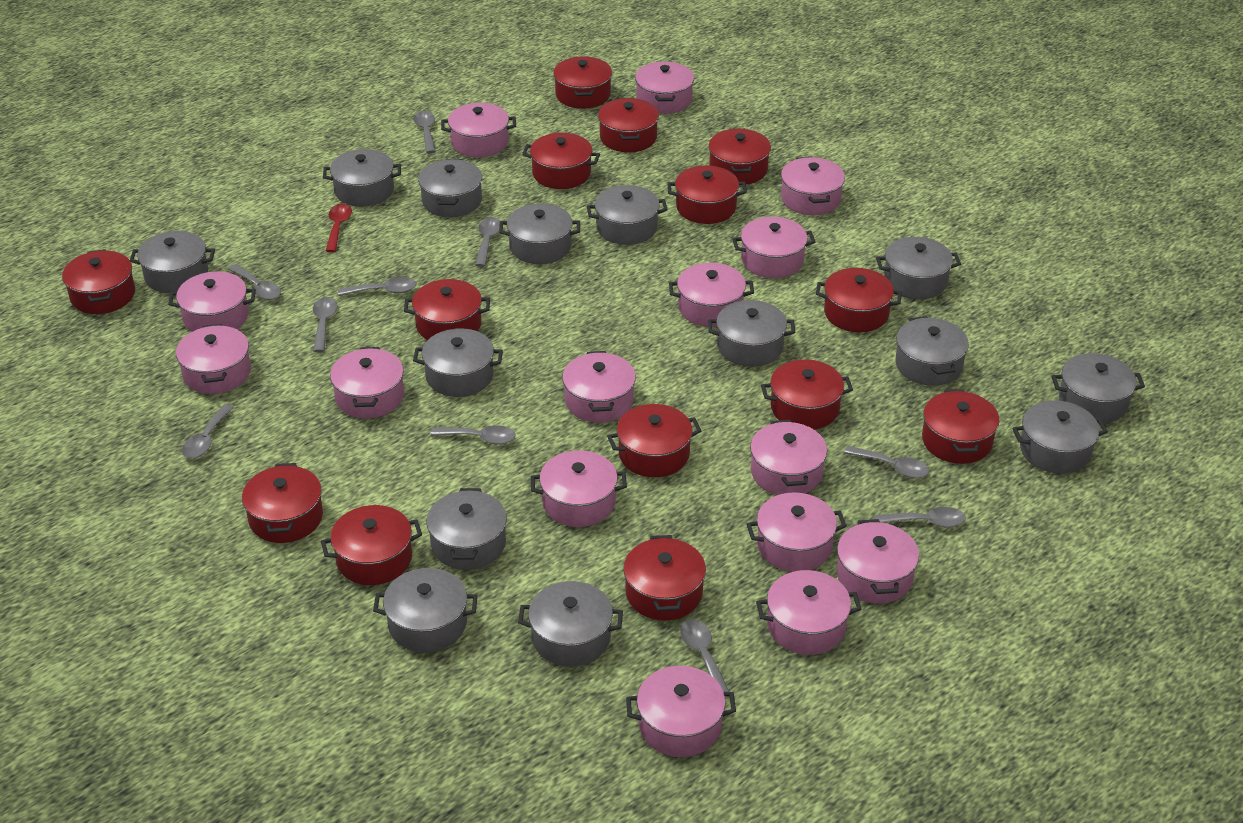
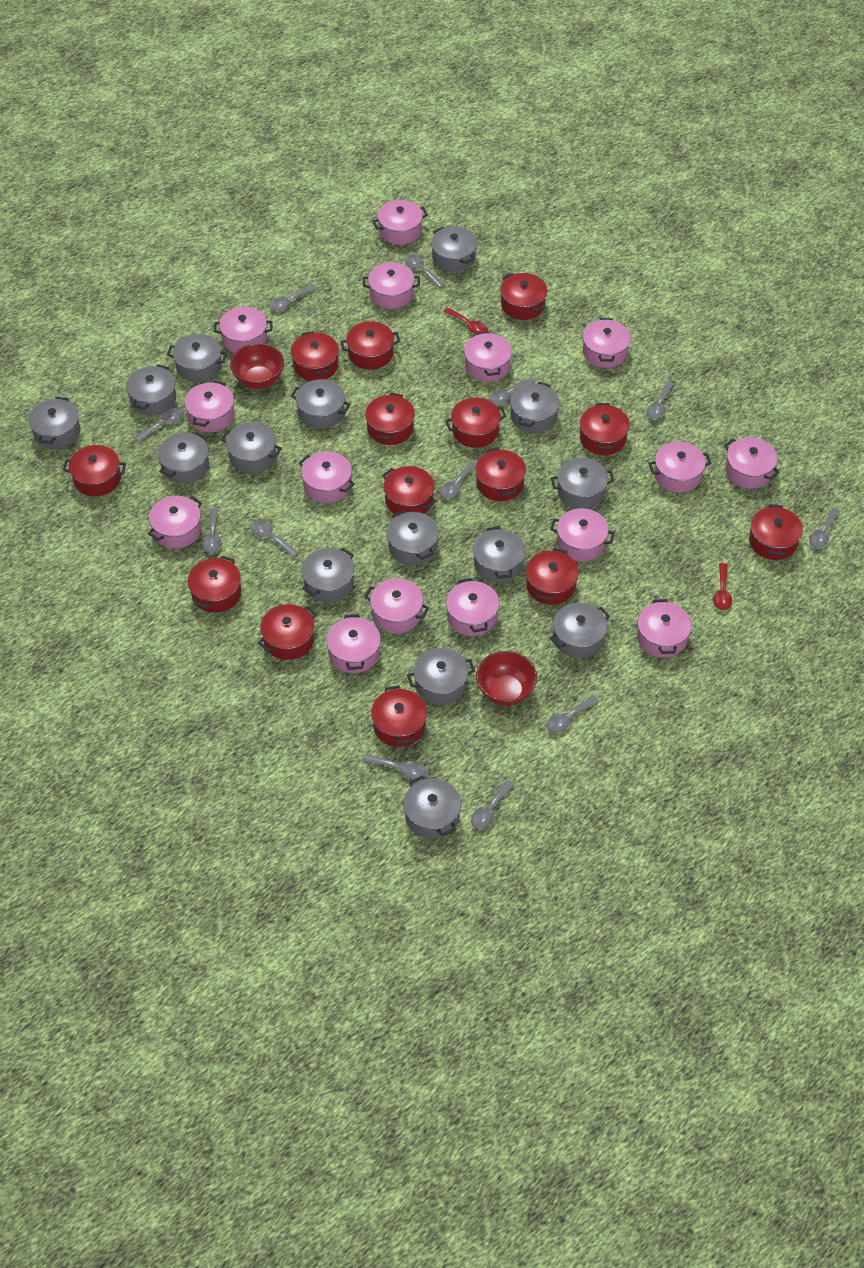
grey pot: [130,231,215,293] [323,149,401,207] [373,568,478,653] [413,328,503,397] [418,159,482,217] [427,488,507,570] [499,203,580,264] [518,581,623,667] [586,185,668,245] [708,300,795,367] [876,237,961,299] [895,316,969,386] [1012,400,1108,474] [1052,353,1145,423] = 14 -> [29,397,80,449] [126,364,176,415] [158,432,209,484] [167,334,227,382] [221,422,282,473] [291,379,351,429] [302,548,354,602] [387,510,439,565] [404,776,461,839] [407,648,475,705] [431,227,477,272] [473,526,526,583] [510,382,559,433] [550,603,610,658] [551,457,614,509] = 15
grey spoon: [182,404,234,459] [228,264,281,300] [313,297,337,352] [338,277,417,296] [414,111,436,153] [430,425,516,444] [475,217,500,267] [680,619,729,692] [844,446,929,478] [874,507,966,528] = 10 -> [134,408,184,442] [203,508,221,553] [250,520,299,557] [269,285,316,311] [364,754,427,779] [405,255,445,288] [440,461,476,499] [471,780,514,829] [489,377,536,405] [546,696,599,733] [647,382,674,420] [809,508,840,549] = 12
red bowl: none = 0 -> [230,343,284,389] [476,651,537,706] = 2
red spoon: [326,203,352,252] = 1 -> [443,308,488,335] [713,563,732,611] = 2

